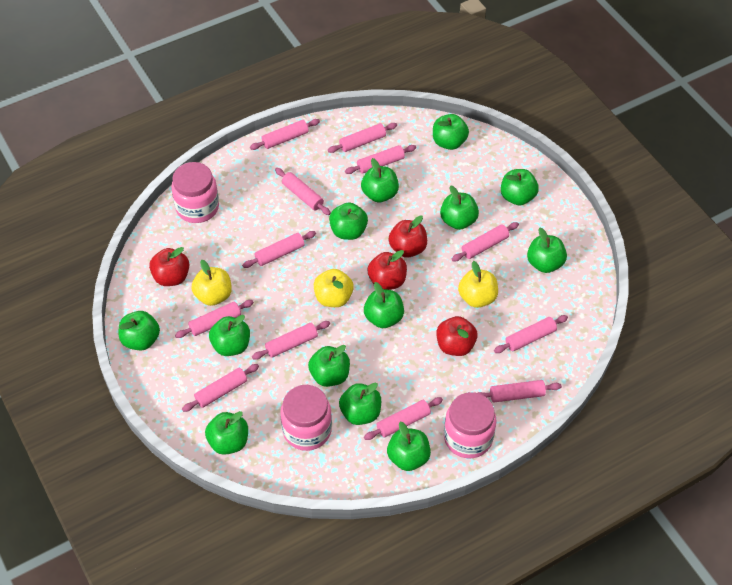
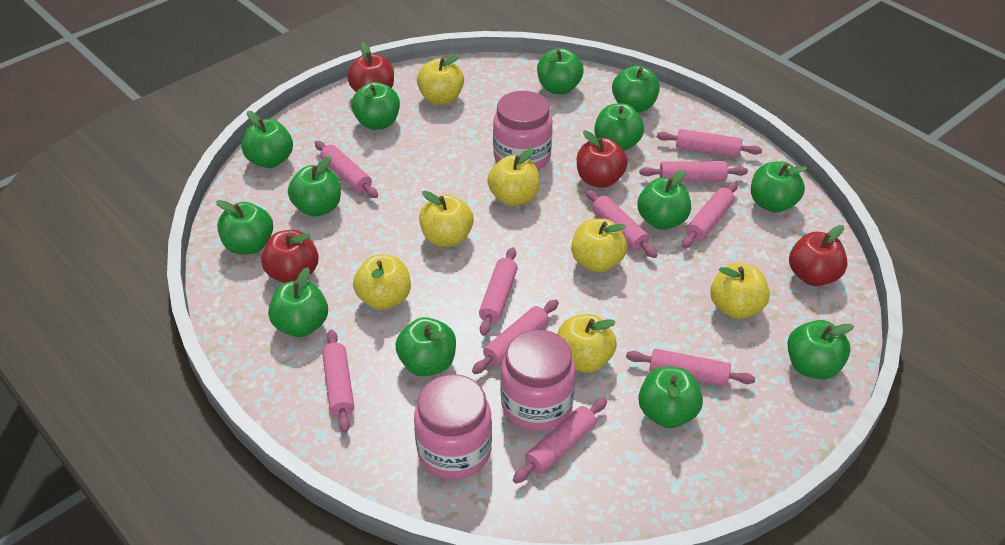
pink rolling pin: [175,300,254,338] [182,364,259,412] [242,231,316,268] [250,119,320,150] [252,321,330,360] [275,168,331,215] [328,123,397,153] [345,145,416,174] [364,397,443,440] [452,222,519,261] [478,380,562,402] [494,315,568,353] = 12 -> [315,141,378,198] [322,330,354,433] [472,299,559,374] [479,247,518,336] [513,398,607,484] [585,189,657,258] [626,349,755,386] [639,161,748,182] [657,129,762,157] [682,182,738,248] = 10
yellow apple: [191,260,232,306] [314,269,354,307] [458,261,498,308] = 3 -> [353,255,411,310] [417,54,464,105] [419,191,474,247] [487,148,539,206] [558,314,617,373] [571,219,627,272] [710,263,770,319] = 7

